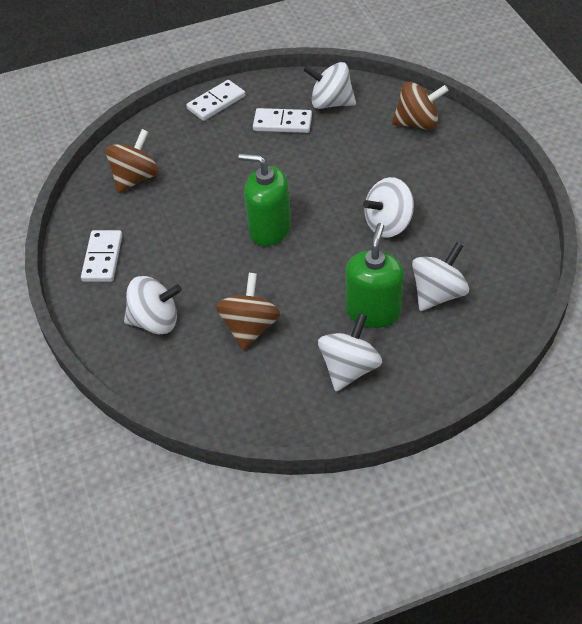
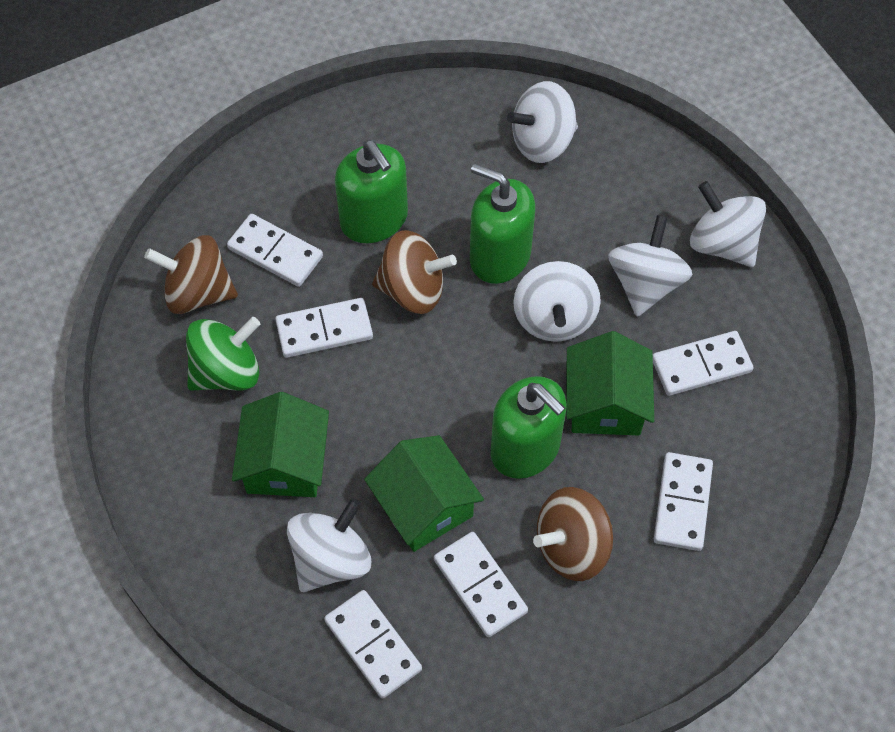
green house: none = 0 -> [232,392,329,497] [364,435,484,552] [566,331,654,436] = 3
green soap dispenser: [239,153,291,246] [346,223,404,328] = 2 -> [335,140,408,243] [470,164,535,284] [491,376,567,479] = 3
green spinning top: none = 0 -> [186,317,260,391] = 1
white domino: [81,230,122,282] [186,80,245,121] [253,108,312,133] = 3 -> [227,214,323,287] [275,298,373,358] [324,590,422,698] [434,532,528,637] [653,331,753,396] [654,452,713,551] = 6

